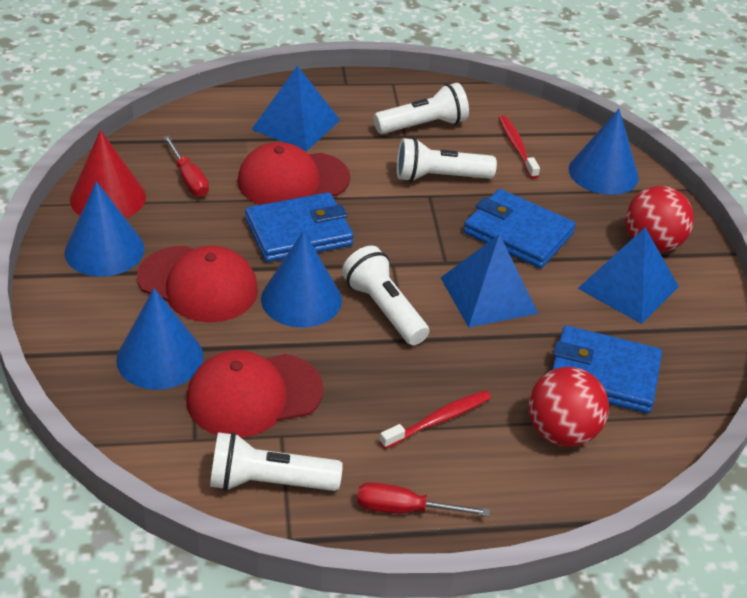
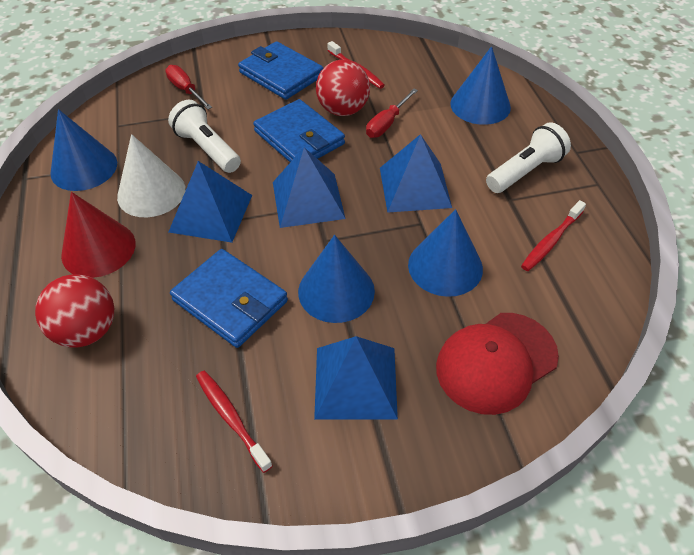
blue pyramid: [251,66,340,151] [441,234,538,328] [578,227,679,324] = 3 -> [169,161,252,243] [273,147,345,228] [314,336,398,420] [380,134,452,213] = 4
red cap: [137,246,258,322] [186,350,324,437] [238,142,350,205] = 3 -> [436,313,559,415] = 1
red toothbrush: [380,390,491,449] [499,115,540,179] = 2 -> [196,371,273,473] [327,41,385,89] [521,200,586,271] = 3
white cone: none = 0 -> [117,134,186,217] = 1
white flashlight: [210,432,343,491] [342,246,429,345] [374,83,469,134] [397,138,497,182] = 4 -> [168,99,241,173] [486,122,571,193] = 2

